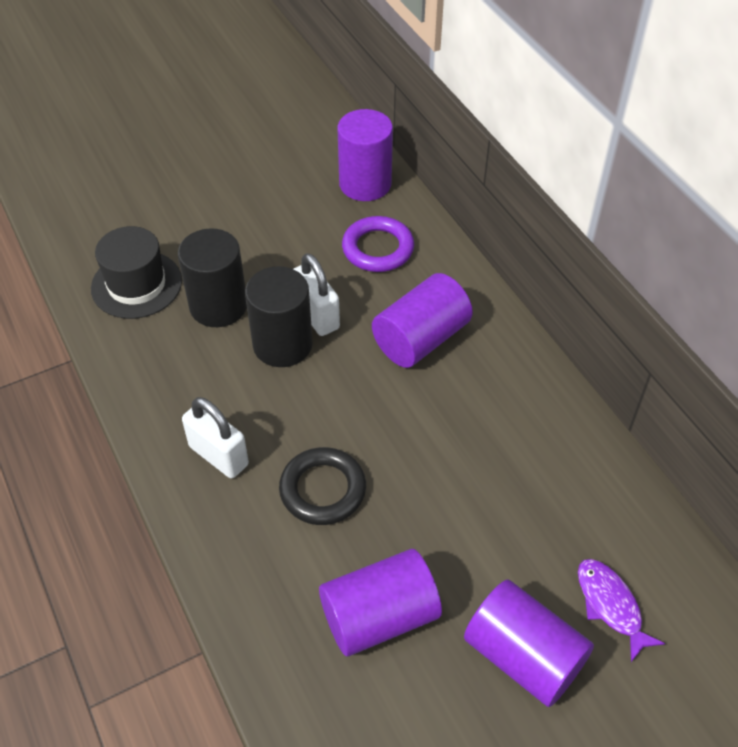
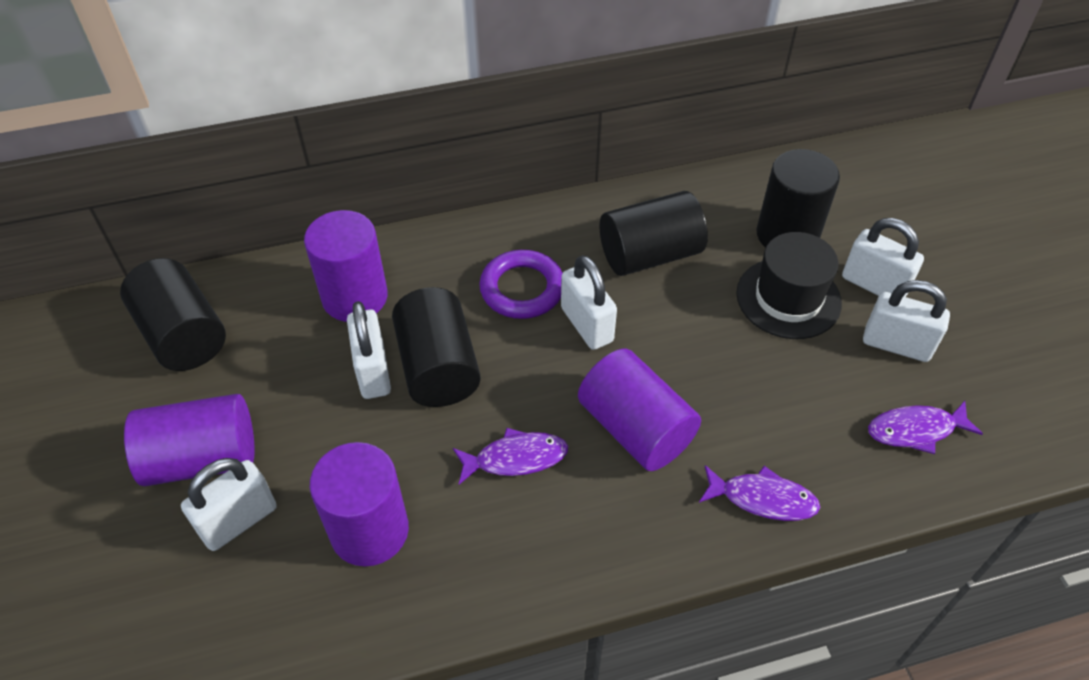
black cylinder: [178,228,247,327] [245,266,313,367] = 2 -> [120,258,226,371] [392,287,481,407] [600,191,708,276] [756,149,840,248] = 4
black ring: [279,447,366,525] = 1 -> none = 0
purple fish: [578,559,665,662] = 1 -> [453,428,568,485] [699,465,820,521] [868,401,983,454] = 3
white padlock: [182,397,249,478] [294,253,340,336] = 2 -> [181,458,277,551] [347,301,391,399] [561,255,617,350] [842,218,924,297] [863,280,950,362] = 5

